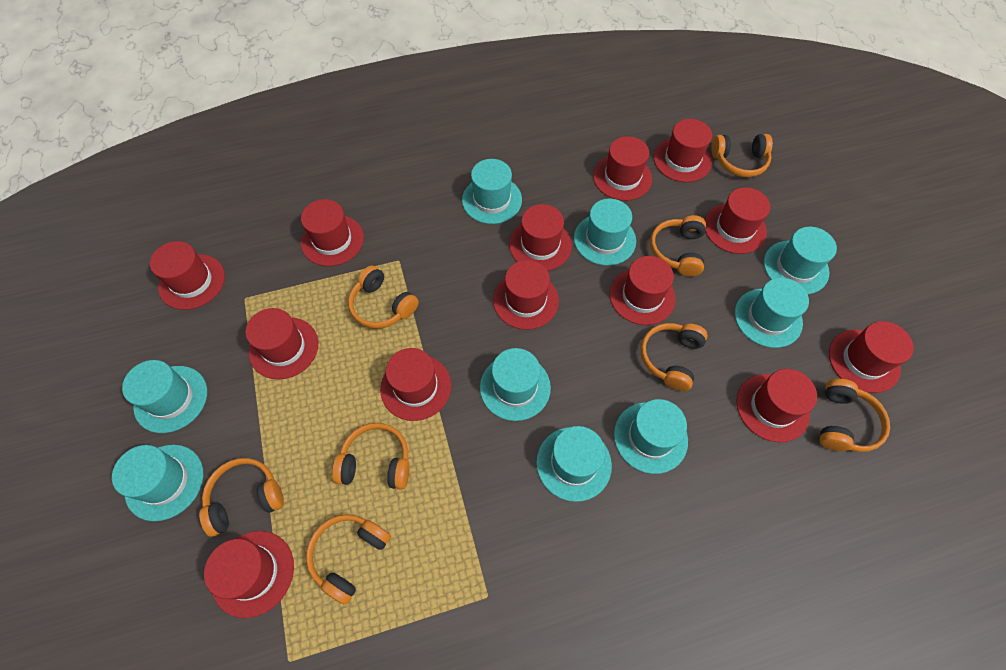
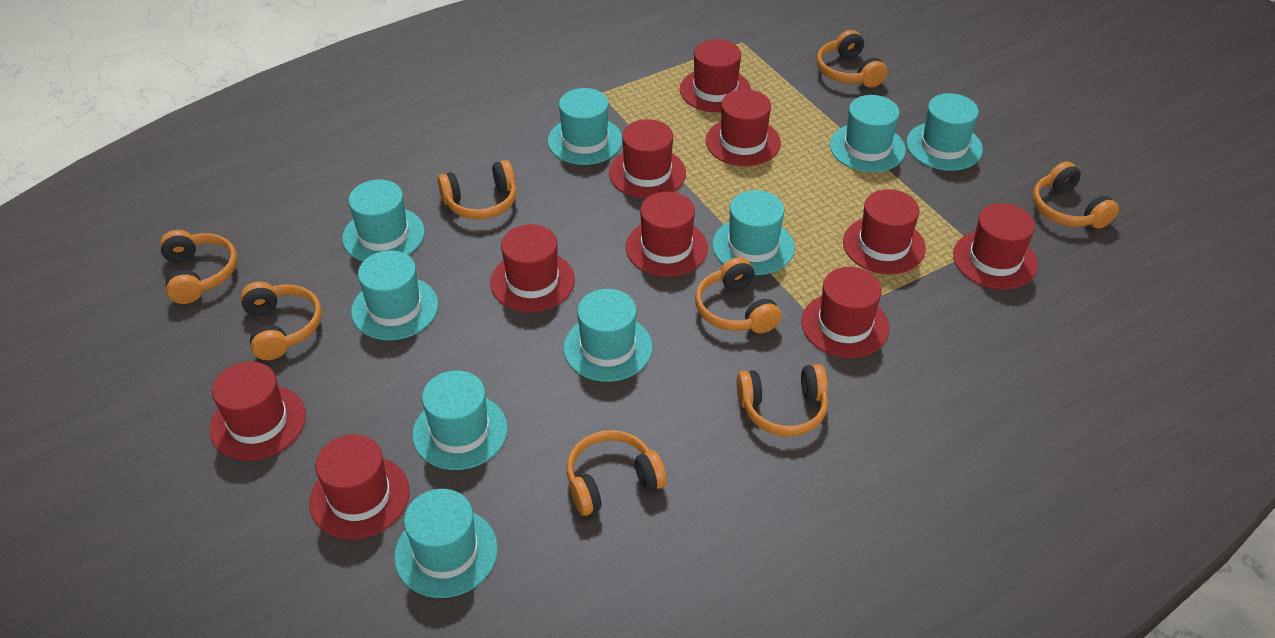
red hat: [150,241,225,310] [204,531,294,618] [245,308,318,380] [301,199,364,266] [380,348,451,421] [493,260,559,330] [509,204,572,271] [593,136,652,201] [610,256,676,325] [654,119,712,182] [705,187,770,254] [736,369,817,442] [829,321,914,393] = 13 -> [210,362,306,461] [309,434,410,539] [490,224,575,312] [609,119,686,199] [626,192,708,277] [680,39,751,112] [706,89,781,166] [801,267,890,358] [843,189,926,274] [953,203,1038,290] = 10

